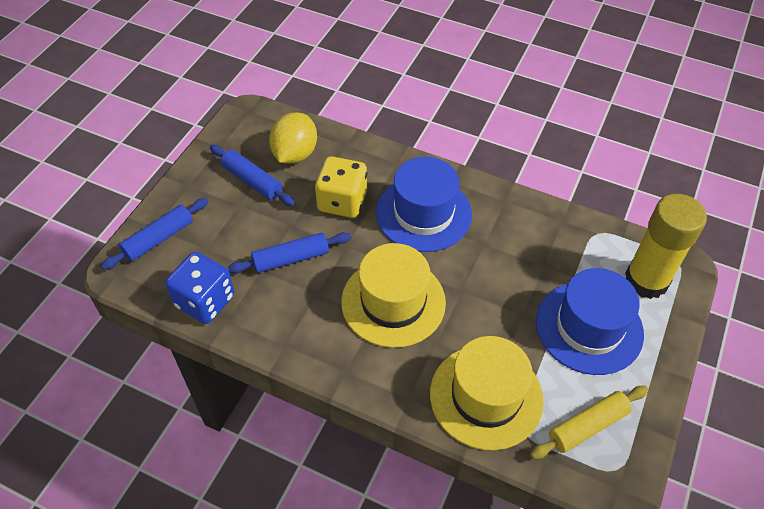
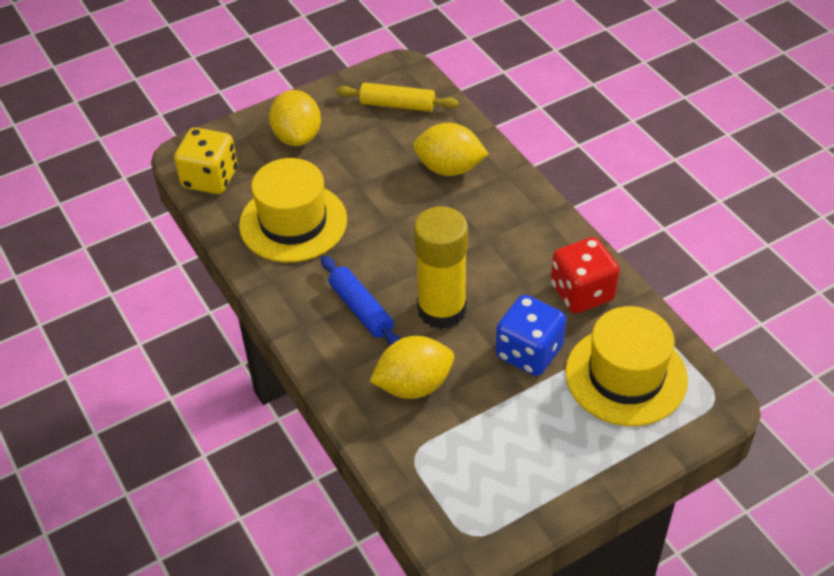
blue hat: [376,157,472,252] [536,268,644,375] = 2 -> none = 0
blue rolling pin: [101,198,209,270] [210,145,295,206] [228,232,351,273] = 3 -> [321,256,401,346] = 1
red dice: none = 0 -> [550,237,620,314] = 1
yellow lemon: [269,112,317,164] = 1 -> [269,90,321,146] [370,336,454,399] [413,123,488,176] = 3

